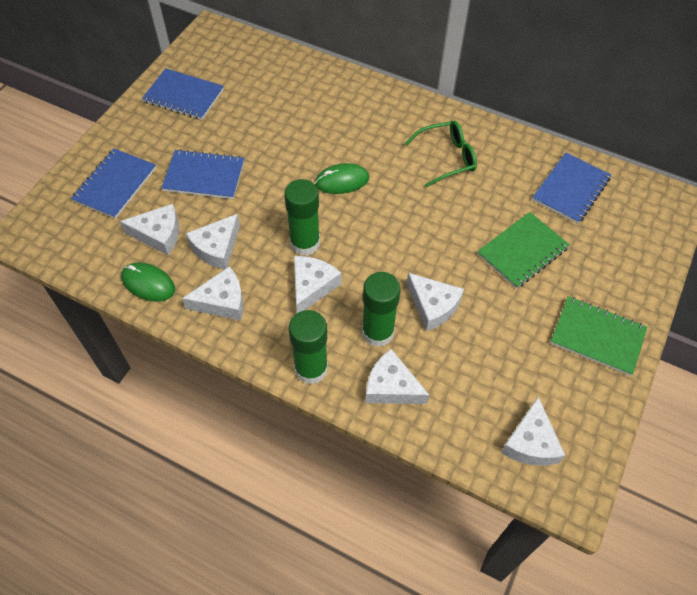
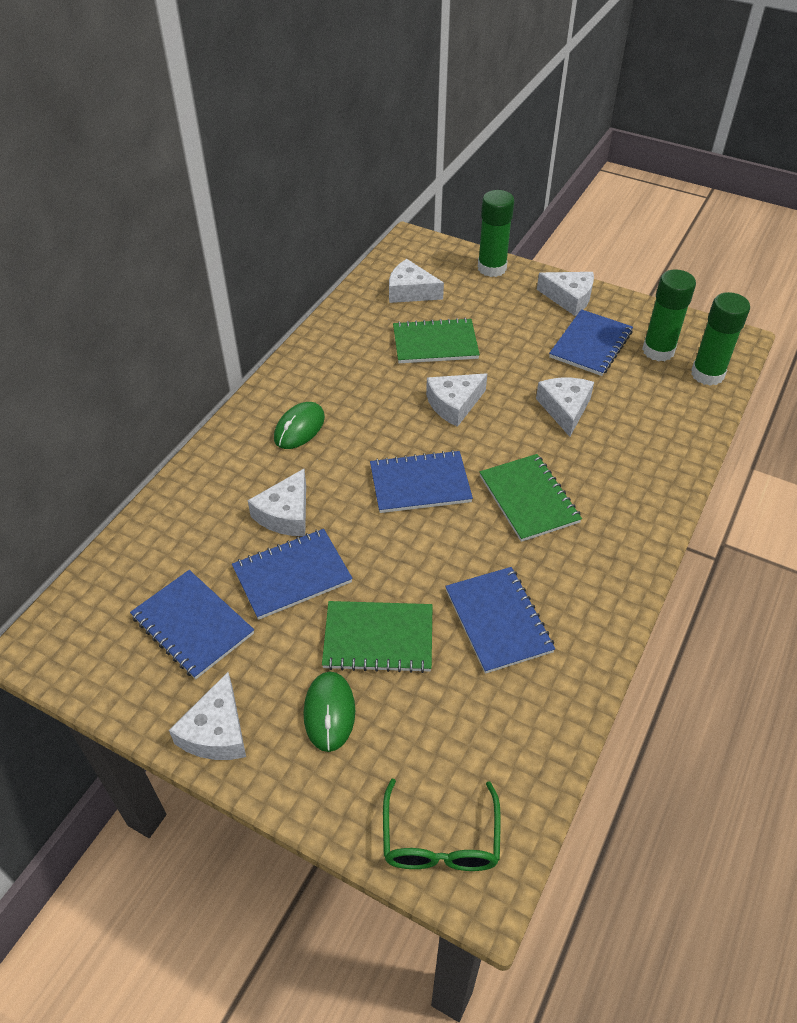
blue notebook: [71,148,156,219] [142,68,224,120] [161,149,244,199] [532,153,611,224] = 4 -> [130,570,254,679] [232,529,353,620] [370,450,473,513] [445,567,555,674] [549,309,633,376] = 5
green notebook: [477,212,570,289] [551,296,647,376] = 2 -> [322,601,433,673] [393,318,480,363] [480,454,582,542] = 3
white cheese: [120,204,179,255] [182,266,243,320] [186,214,240,270] [294,256,341,313] [365,349,429,404] [407,273,464,331] [501,397,565,466] = 7 -> [169,672,246,760] [248,469,306,536] [389,259,444,303] [426,373,487,427] [536,378,594,437] [537,272,594,316] = 6

